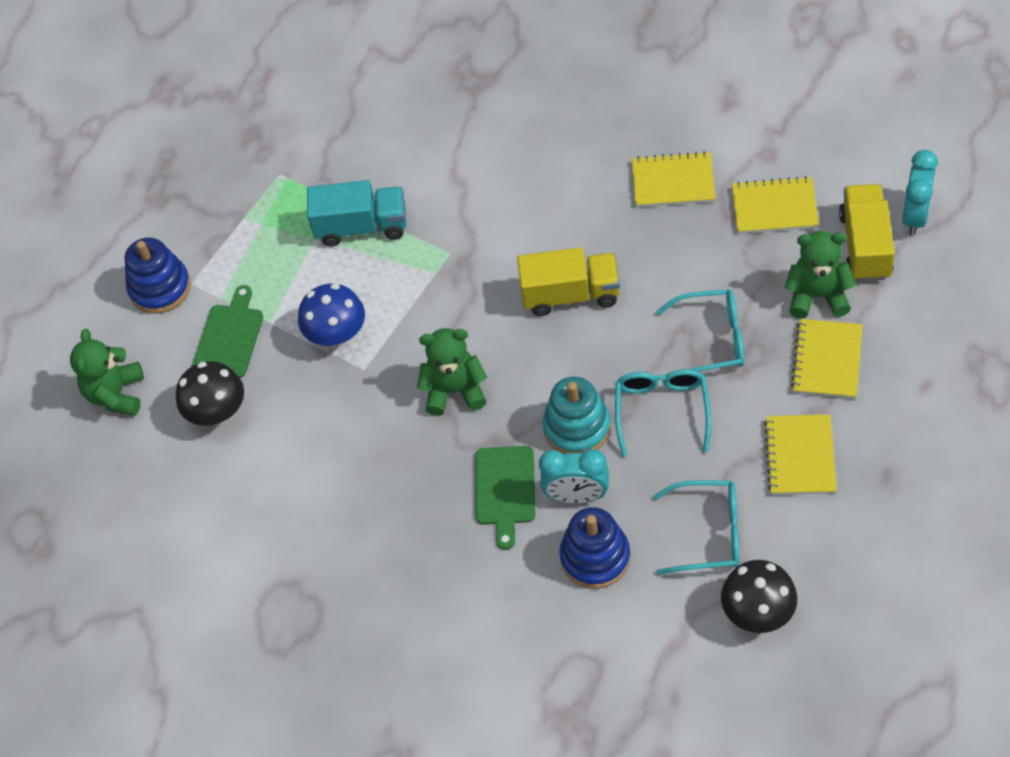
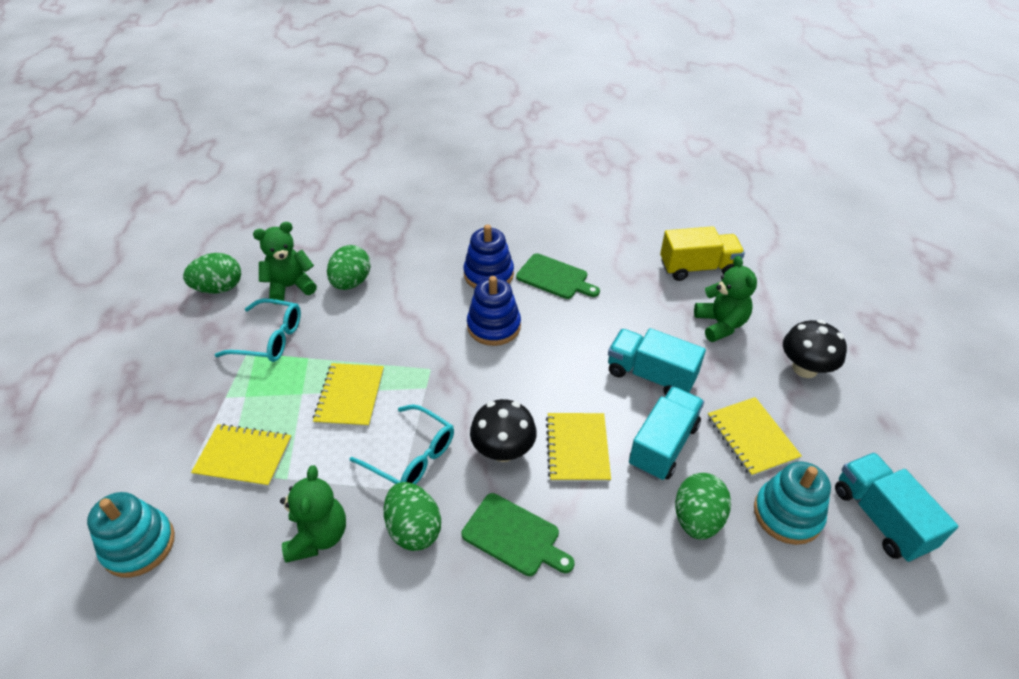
blue mushroom: [298,284,365,347] = 1 -> none = 0
green egg: none = 0 -> [183,253,241,293] [327,245,371,290] [384,482,441,551] [675,473,731,540] = 4
turquoise clock: [539,449,609,504] [902,150,938,235] = 2 -> none = 0
turquoise glasses: [615,369,711,457] [654,480,740,574] [656,289,744,372] = 3 -> [215,298,301,362] [349,405,454,484] = 2
turquoise stacking toy: [543,376,611,454] = 1 -> [87,492,175,577] [754,462,831,545] = 2
turquoise truck: [307,180,406,246] = 1 -> [608,328,706,395] [629,386,704,480] [835,452,958,562] = 3
yellow truck: [517,247,620,316] [839,184,895,281] = 2 -> [660,226,745,281] = 1

